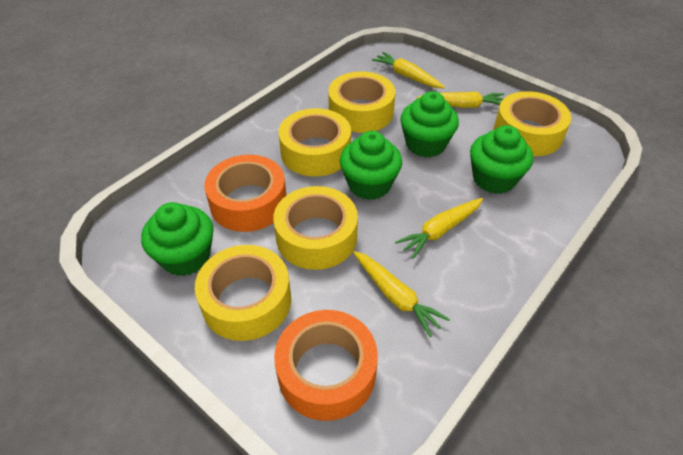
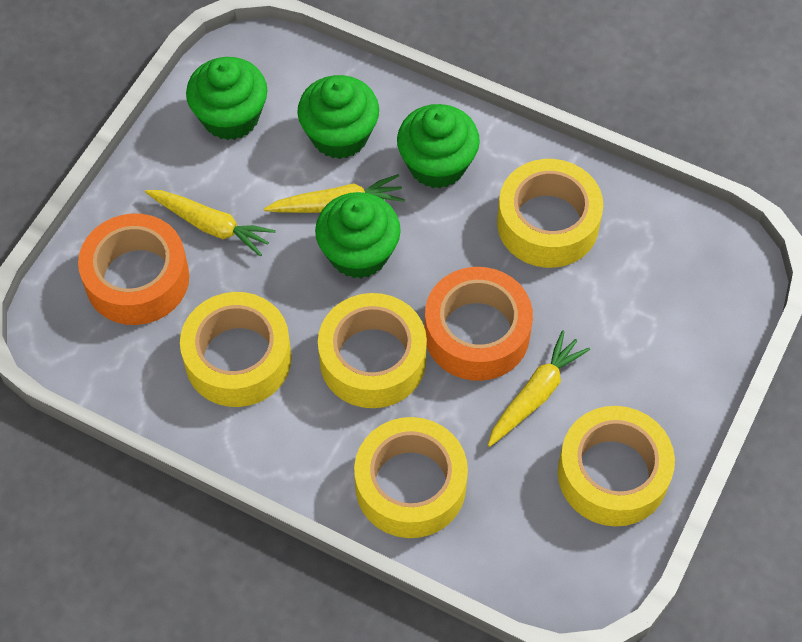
yellow carrot: [353,251,450,337] [372,52,445,88] [395,198,483,259] [417,92,504,108] = 4 -> [145,190,276,257] [264,174,405,213] [488,330,590,447] = 3

